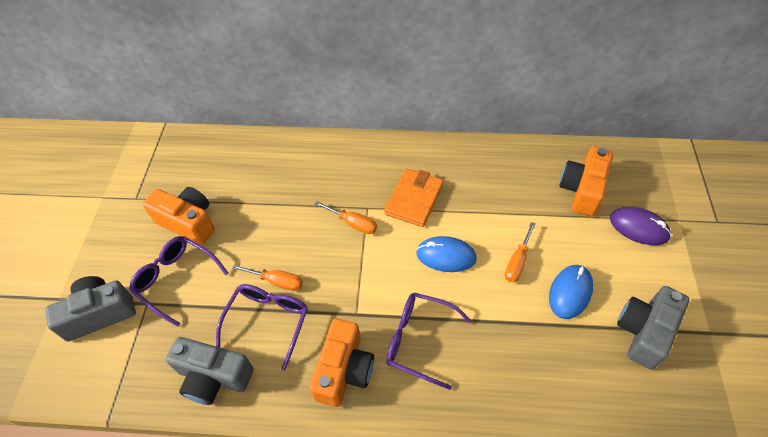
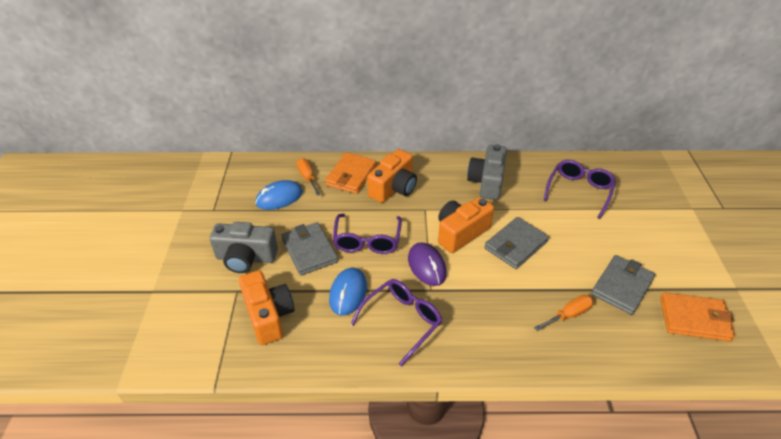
grey camera: [45,276,136,341] [166,337,254,405] [617,286,690,370] = 3 -> [210,222,278,273] [467,144,507,200] = 2
grey wallet: none = 0 -> [281,222,338,275] [484,217,549,269] [591,255,655,315] = 3
orange screwdriver: [232,264,303,291] [315,201,377,234] [505,222,536,283] = 3 -> [297,158,321,196] [534,295,594,331] = 2
orange wallet: [384,168,444,227] = 1 -> [325,153,376,194] [660,292,735,341] = 2

